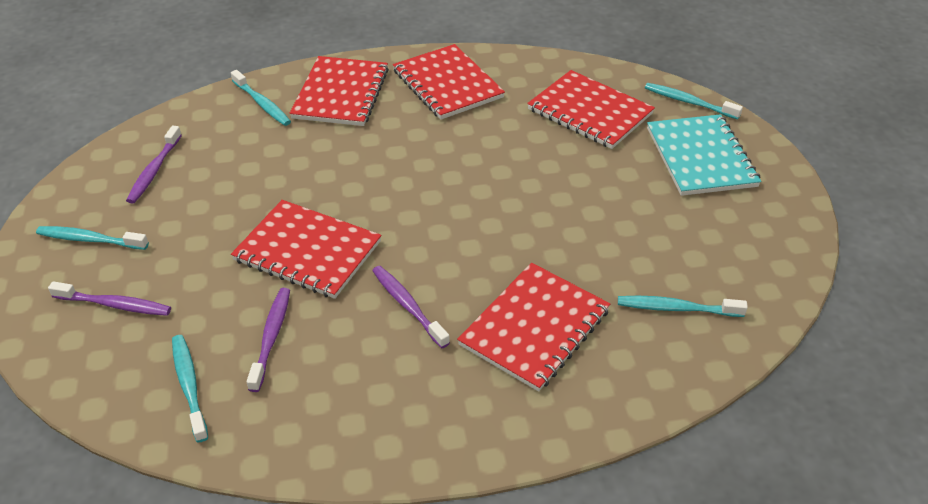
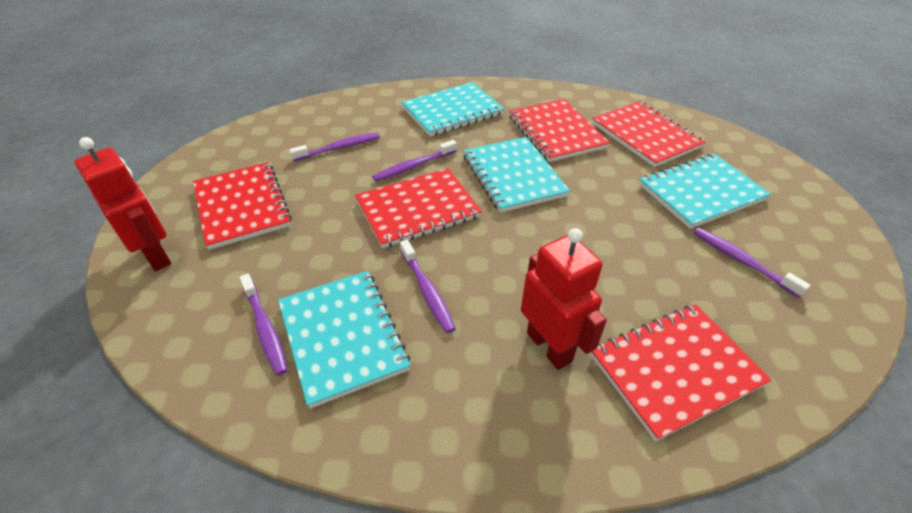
purple toothbrush: [48,281,171,316] [126,126,182,204] [247,288,290,392] [372,266,450,348] = 4 -> [240,274,288,376] [289,132,380,161] [372,140,457,182] [400,240,456,333] [693,228,810,298] = 5
red robot: none = 0 -> [75,137,171,271] [521,228,607,370] = 2
turquoise notebook: [647,114,761,196] = 1 -> [278,271,410,409] [401,82,504,137] [463,137,570,213] [639,154,771,229] = 4
turquoise toothbrush: [36,226,149,250] [172,335,208,442] [231,70,291,126] [618,296,748,317] [645,83,743,120] = 5 -> none = 0

